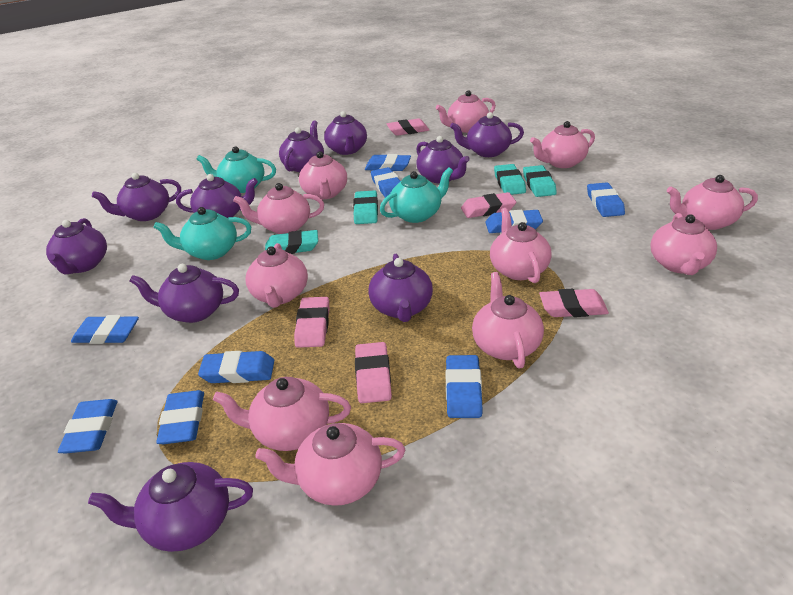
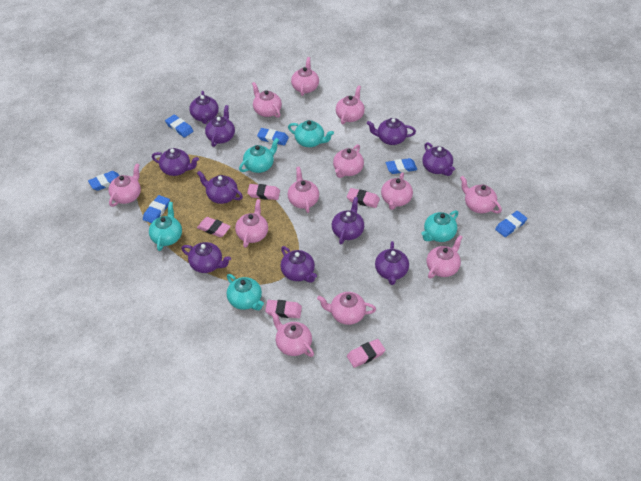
blue eraser: [58,399,117,453] [71,315,139,344] [156,390,204,444] [198,351,274,383] [365,154,411,171] [371,167,401,198] [446,355,482,418] [485,210,543,233] [587,182,625,217] = 9 -> [88,171,119,191] [143,195,170,223] [165,115,193,138] [257,128,289,146] [386,158,417,174] [495,211,527,237] = 6
pink teapot: [213,377,351,451] [233,183,324,234] [246,243,308,308] [255,423,405,506] [299,151,347,199] [436,90,496,133] [472,272,544,368] [490,208,552,283] [530,121,595,168] [650,213,717,275] [667,175,758,230] = 11 -> [108,163,141,207] [235,199,268,248] [252,82,282,118] [271,311,314,357] [288,167,319,213] [291,57,319,96] [317,292,376,325] [333,144,364,178] [336,85,365,124] [381,172,413,210] [426,235,462,279] [460,176,502,213] = 12
turquoise eraser: [265,230,318,254] [353,190,378,224] [494,164,526,195] [523,165,557,197] = 4 -> none = 0
turquoise teapot: [153,207,251,260] [196,146,276,193] [380,167,453,223] = 3 -> [149,202,182,251] [227,274,264,310] [239,138,279,173] [288,120,334,147] [421,210,458,242] = 5

